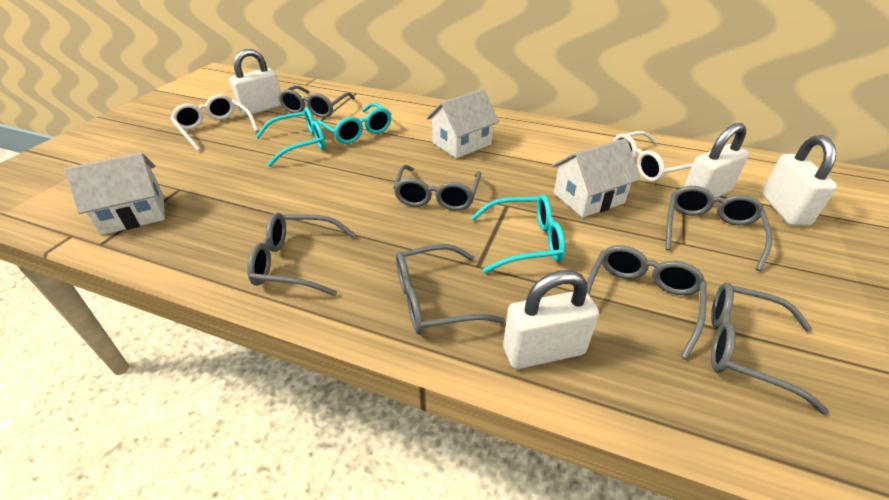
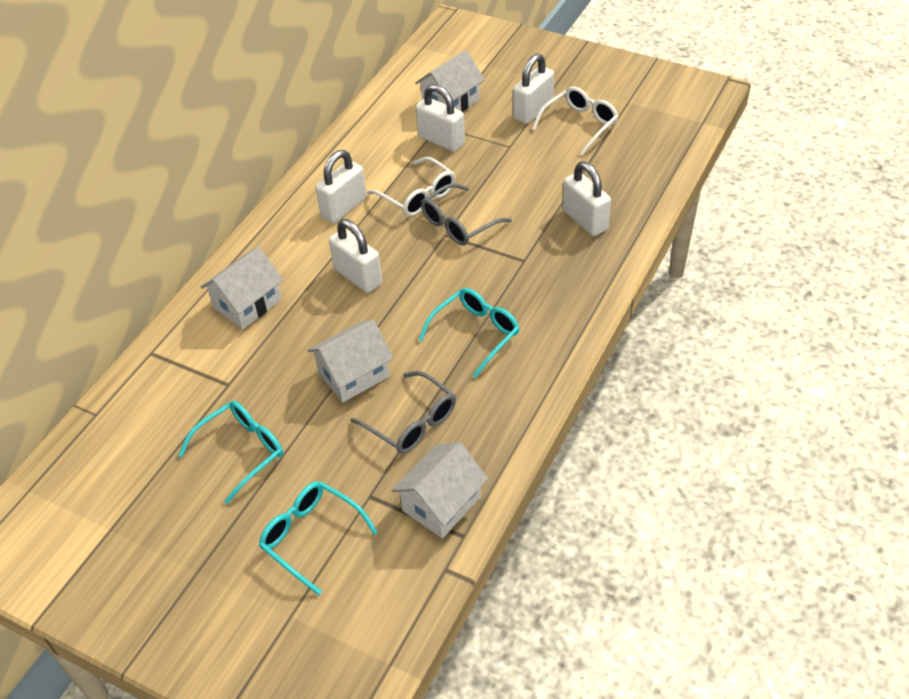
grey glasses: [247,213,356,296] [278,86,355,118] [393,165,481,211] [396,244,505,335] [587,245,706,359] [666,186,772,271] [711,283,829,415] = 7 -> [350,371,456,454] [421,183,512,246] = 2
white house: [64,153,165,235] [427,89,499,158] [552,138,641,218] = 3 -> [201,247,283,329] [308,319,394,402] [391,442,488,538] [415,50,485,112] = 4
white padlock: [229,49,282,116] [503,270,599,369] [684,123,750,197] [761,135,837,226] = 4 -> [316,150,367,223] [329,219,382,293] [416,84,465,152] [513,54,554,124] [562,161,611,236] = 5

